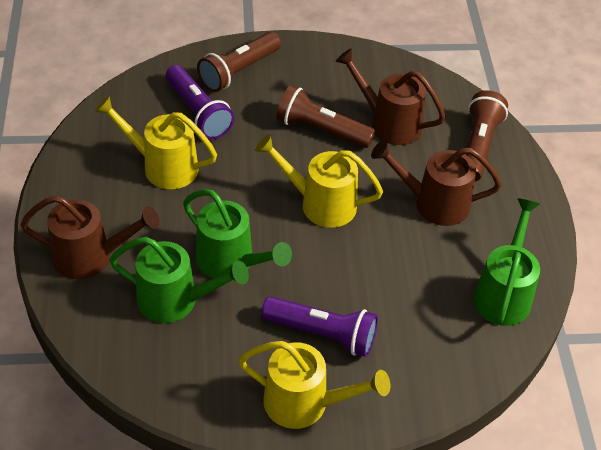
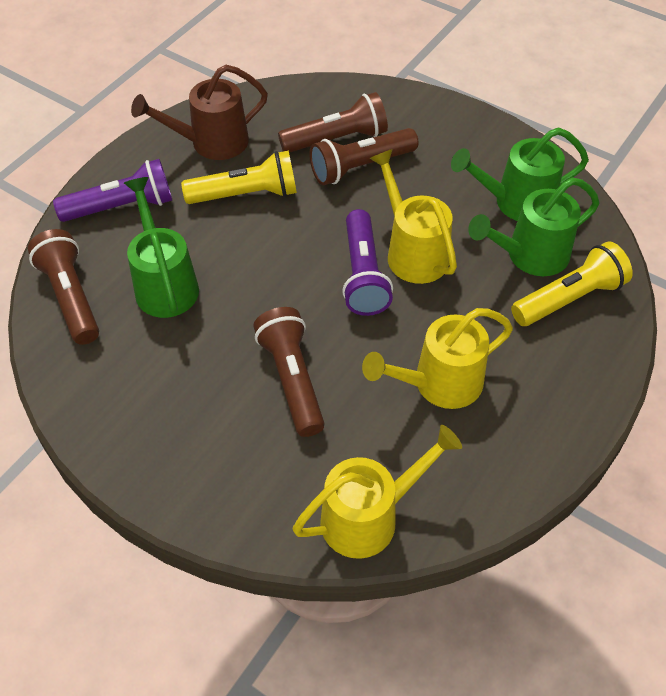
brown flashlight: [197,32,281,92] [276,85,375,148] [465,90,508,181] = 3 -> [28,229,99,345] [253,307,325,437] [278,92,388,153] [309,128,419,185] = 4
brown watering can: [21,195,160,279] [335,48,446,145] [371,140,502,226] = 3 -> [131,65,268,160] = 1
yellow flashlight: none = 0 -> [181,151,297,204] [511,241,633,326] = 2

